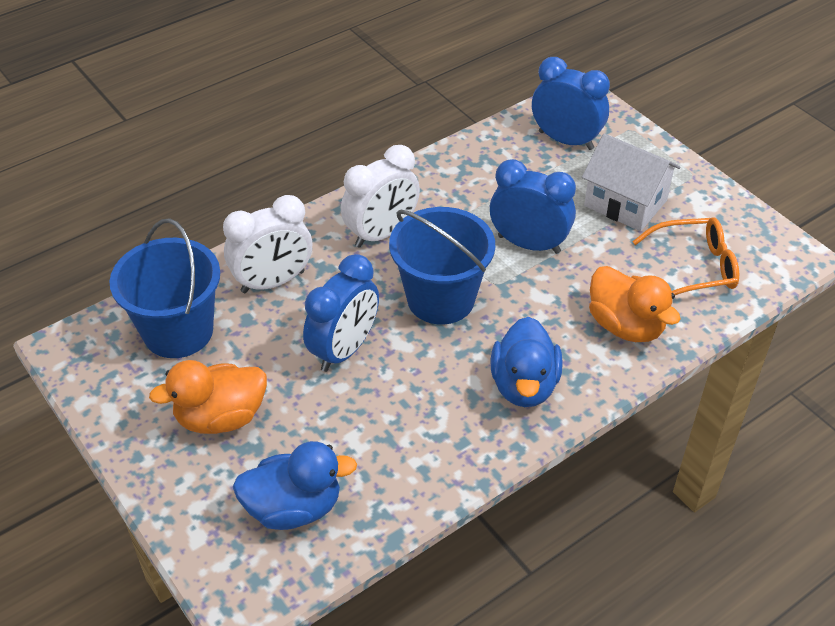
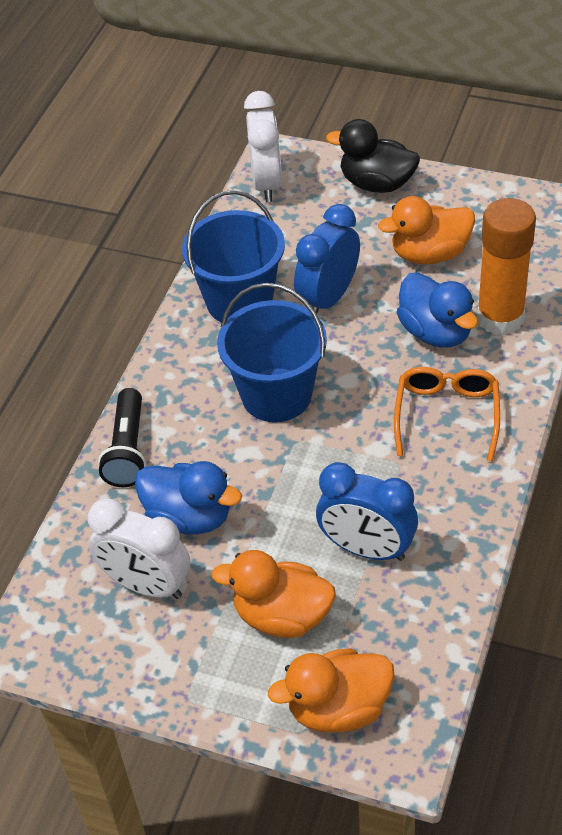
black duck: none = 0 -> [326,119,420,193] = 1
black flashlight: none = 0 -> [98,388,146,487] = 1
blue clock: [303,254,379,372] [490,159,576,254] [532,57,610,150] = 3 -> [294,204,360,313] [316,462,418,561] = 2
orange duck: [149,360,267,434] [589,266,681,342] = 2 -> [211,550,336,638] [268,648,395,732] [378,196,475,264] = 3
orange glue stick: none = 0 -> [477,198,536,335] = 1
white house: [582,133,681,231] = 1 -> none = 0

